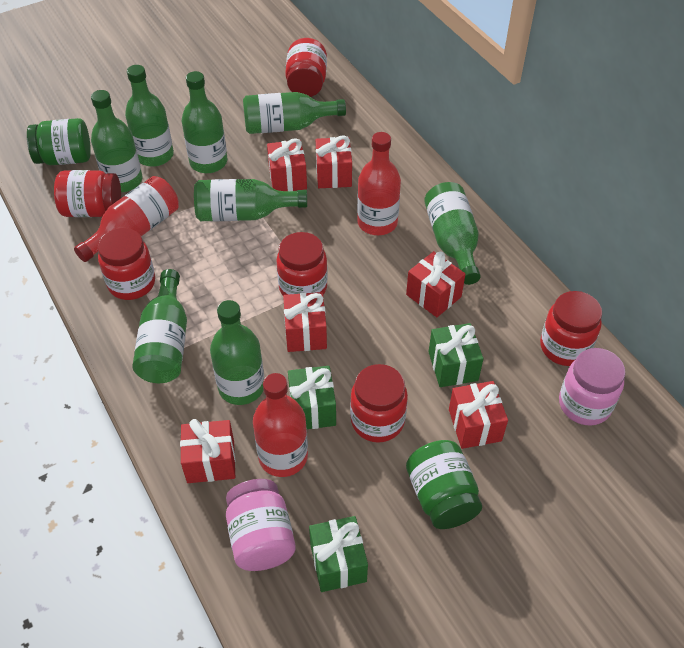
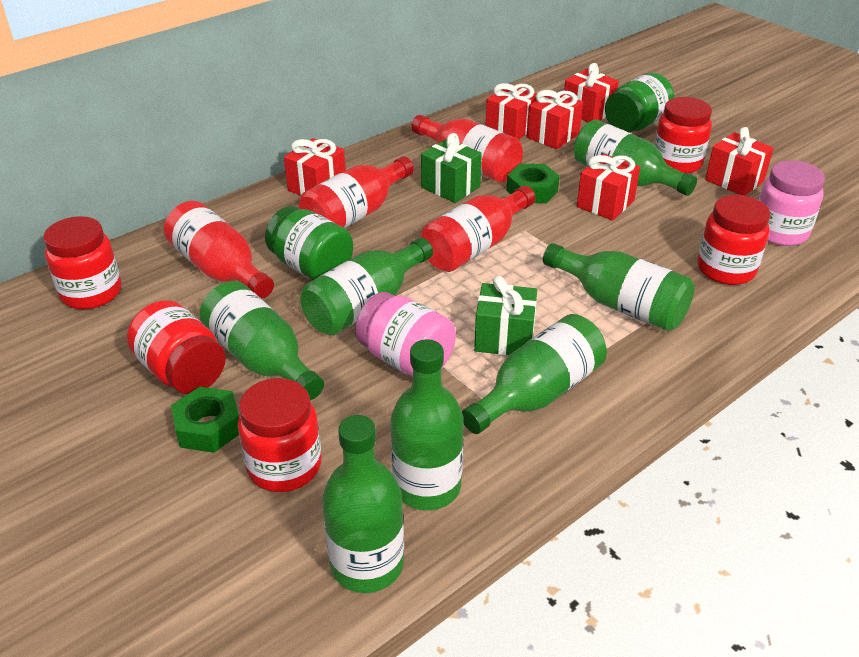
green bottle: [91,90,142,192] [125,65,174,167] [132,269,187,383] [182,71,227,173] [194,179,307,221] [210,300,264,405] [243,92,346,134] [424,182,481,285] = 8 -> [200,281,324,400] [300,238,433,336] [322,415,404,593] [391,339,464,510] [462,314,607,434] [543,243,695,331] [574,119,697,196] = 7
green gift: [288,366,336,429] [309,516,368,592] [429,323,484,387] = 3 -> [421,133,482,203] [474,276,537,355] = 2
green nut: none = 0 -> [171,387,239,453] [506,164,560,203] = 2
red bottle: [74,176,179,262] [253,373,308,477] [357,132,401,235] = 3 -> [164,201,274,299] [299,156,414,228] [411,115,523,183] [421,186,535,272] = 4
red jar: [54,170,121,217] [97,228,155,300] [276,232,328,295] [285,38,327,97] [350,364,408,443] [540,291,602,366] = 6 -> [43,216,122,309] [127,300,226,394] [238,378,322,492] [654,97,712,173] [697,195,771,285] = 5

